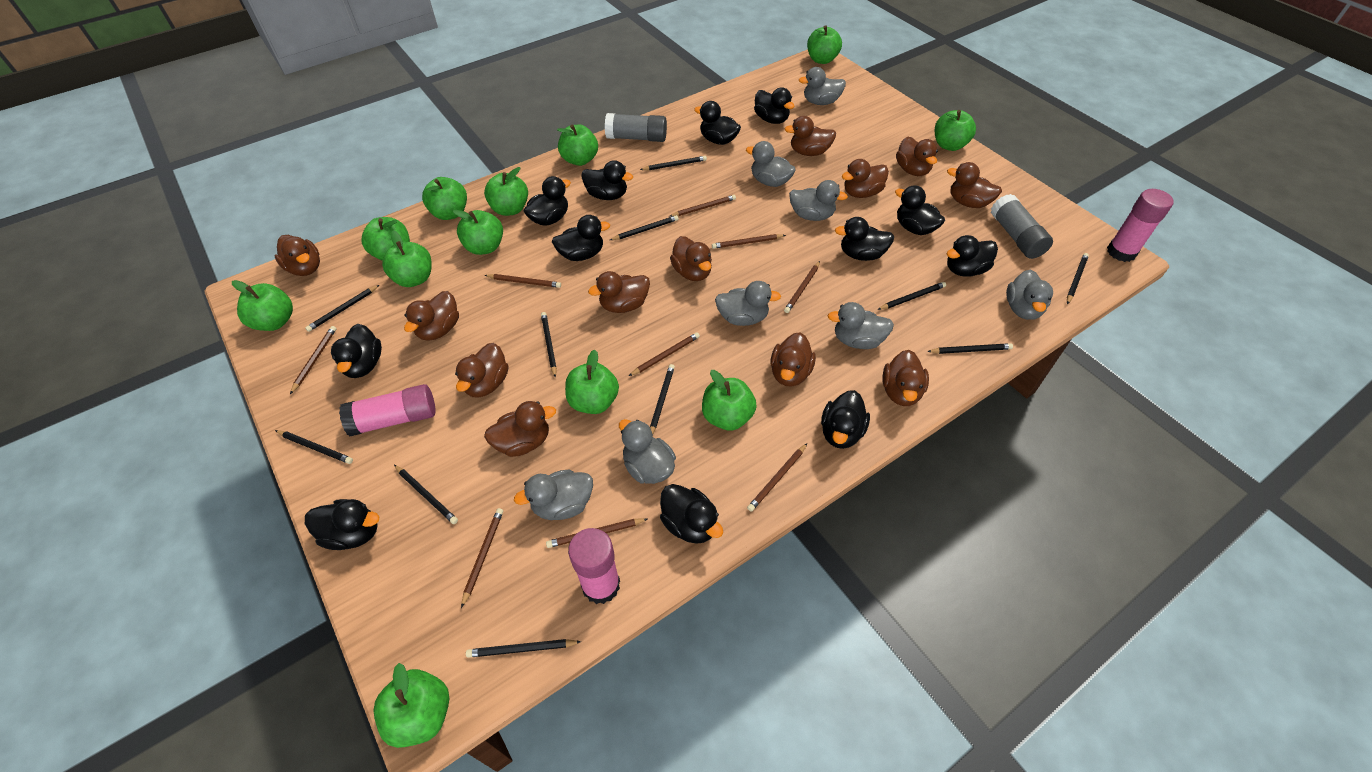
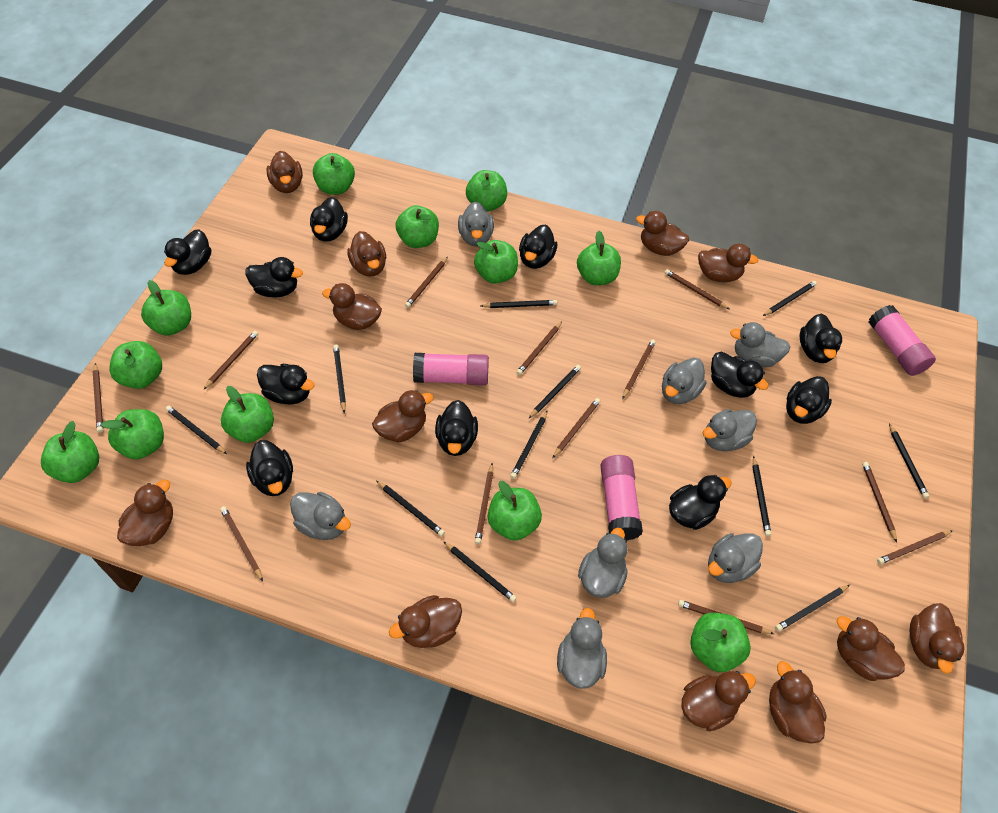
black duck: [305,499,379,550] [331,324,382,378] [524,176,571,226] [552,215,610,261] [581,160,633,200] [660,484,723,544] [694,101,741,145] [754,87,795,124] [821,390,870,449] [835,217,894,261] [895,185,945,235] [946,235,998,277] = 12 -> [164,229,211,275] [246,257,303,297] [246,440,293,496] [257,364,315,405] [310,197,348,242] [435,400,478,456] [519,225,557,269] [669,475,732,530] [711,352,768,398] [786,376,832,424] [800,314,842,363] = 11
brown pencil: [290,326,336,394] [461,508,503,608] [484,274,561,288] [546,518,647,548] [629,332,700,376] [669,195,736,217] [712,234,786,249] [747,443,807,512] [784,261,820,313] = 9 -> [93,363,103,433] [203,331,258,390] [220,506,263,581] [405,257,448,308] [475,463,493,544] [516,322,562,375] [552,398,600,458] [622,339,656,399] [665,269,729,309] [678,600,774,634] [862,462,897,542] [877,530,953,564] = 12
grey glue stick: [605,113,667,142] [991,194,1053,259] = 2 -> none = 0

